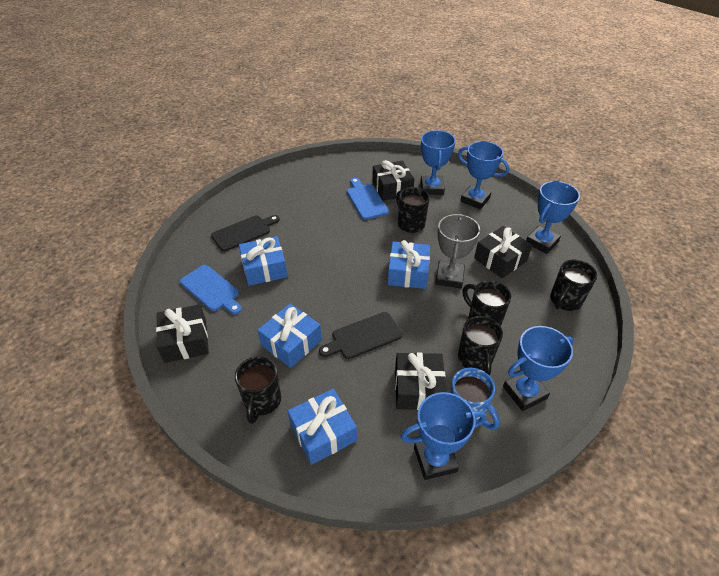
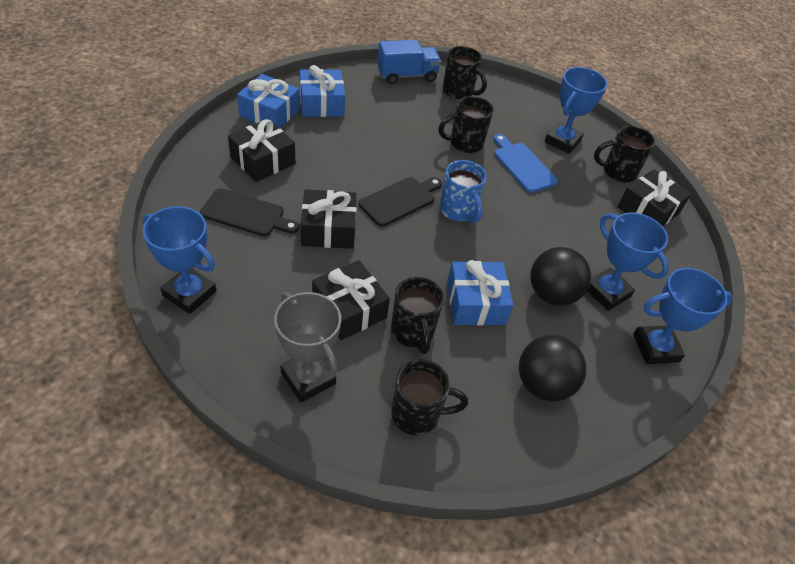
black ball: none = 0 -> [519,335,586,401] [530,247,591,306] = 2
blue cutting board: [180,265,242,315] [347,178,389,220] = 2 -> [493,134,558,193] = 1
blue gift: [239,236,288,286] [257,304,322,368] [288,389,357,465] [388,240,430,289] = 4 -> [237,74,300,128] [300,65,345,117] [447,260,513,325] = 3
blue trophy: [401,392,486,480] [420,130,456,195] [458,141,510,209] [503,326,574,411] [526,181,580,254] = 5 -> [143,206,217,314] [545,67,607,154] [587,212,669,311] [633,268,733,364] = 4
blue truck: none = 0 -> [377,40,441,84] = 1

